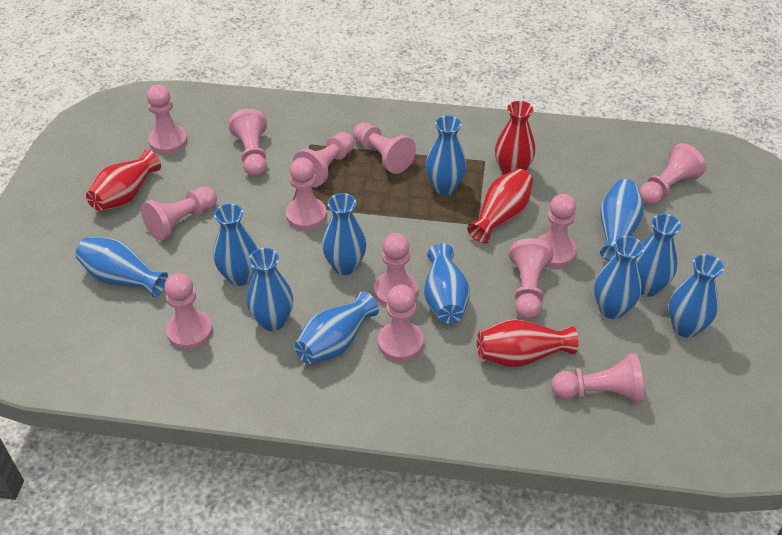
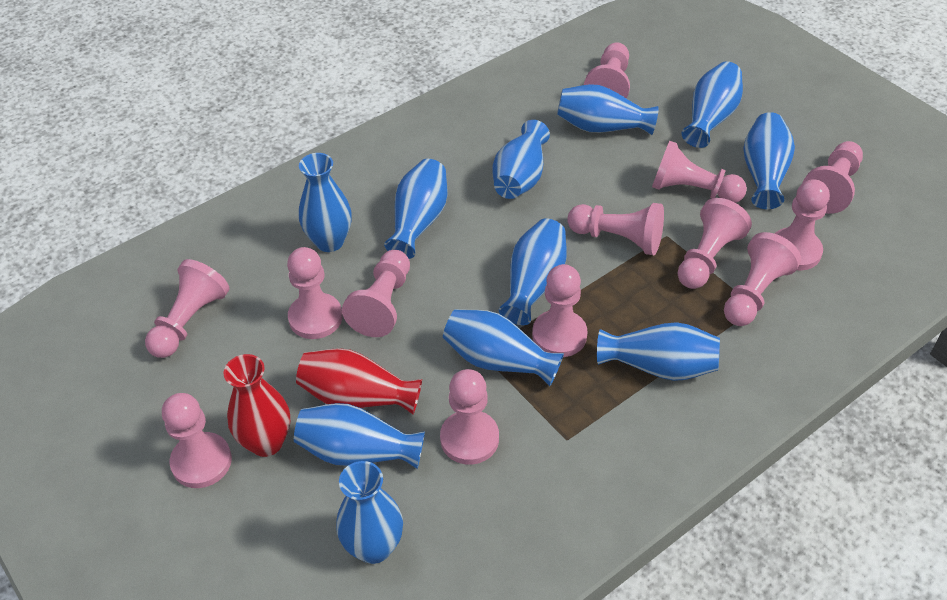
red vase: [86,150,161,211] [467,168,533,243] [477,319,579,367] [495,101,535,175] = 4 -> [224,354,290,457] [296,348,422,414] = 2

